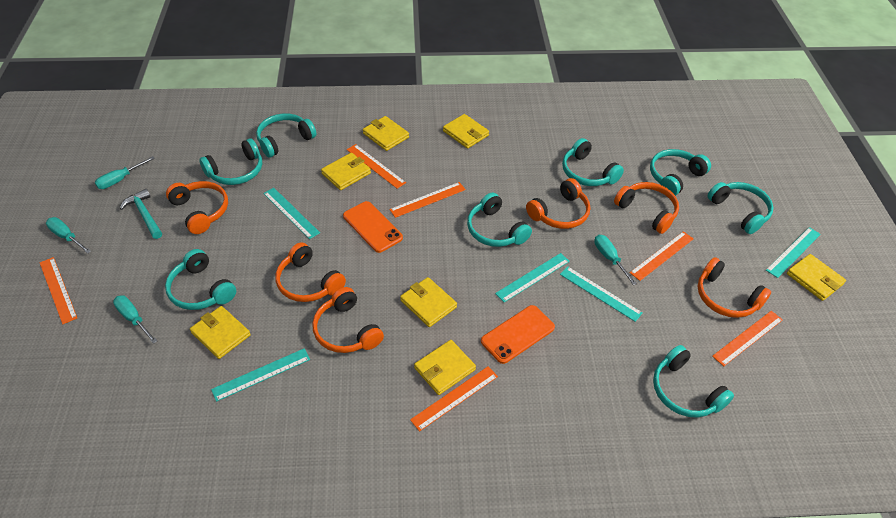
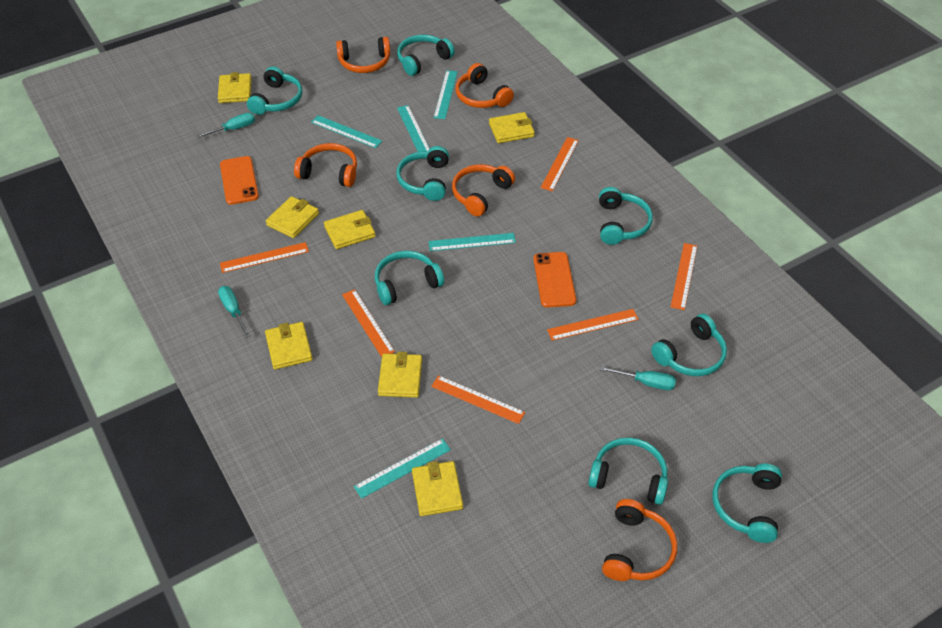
orange headphones: [166,181,228,234] [276,242,346,302] [312,287,384,353] [526,178,590,229] [614,182,679,234] [698,257,771,318] = 6 -> [294,143,357,187] [336,37,390,73] [452,164,515,217] [456,63,514,108] [602,499,677,581] = 5
turquoise hammer: [120,189,162,239] = 1 -> none = 0
turquoise screwdriver: [46,217,91,254] [95,156,155,189] [113,295,157,344] [594,235,637,285] = 4 -> [196,113,255,138] [218,286,251,338] [600,366,676,390] = 3

